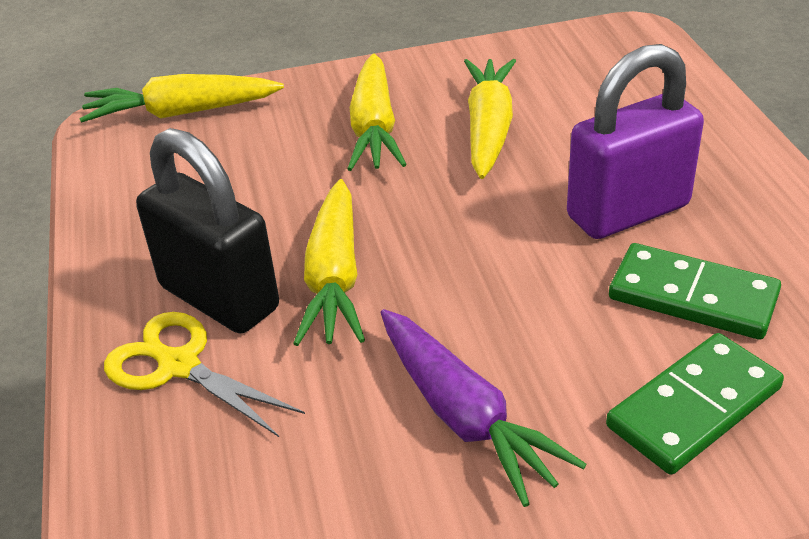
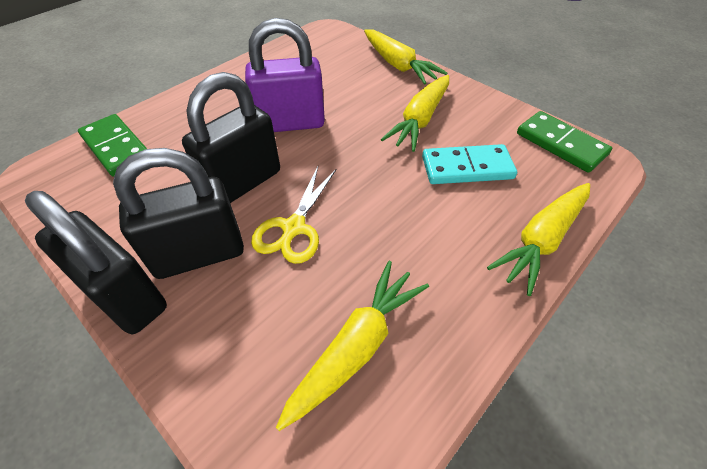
black padlock: [136,128,279,333] = 1 -> [25,191,167,334] [113,148,244,279] [182,72,280,203] = 3
purple carrot: [381,309,587,507] = 1 -> none = 0
turquoise domino: none = 0 -> [422,144,517,184] = 1

